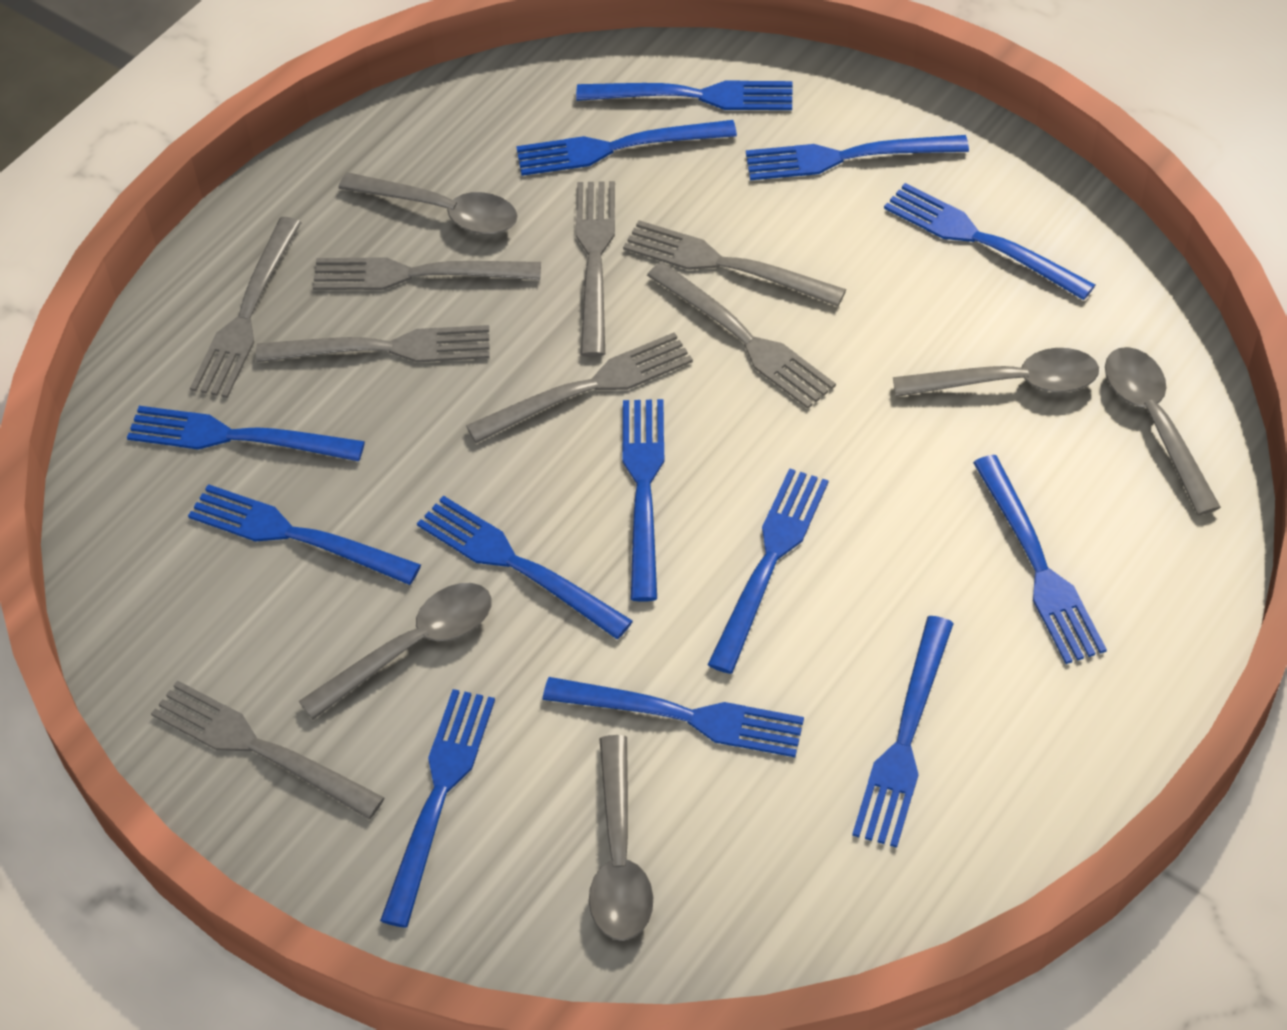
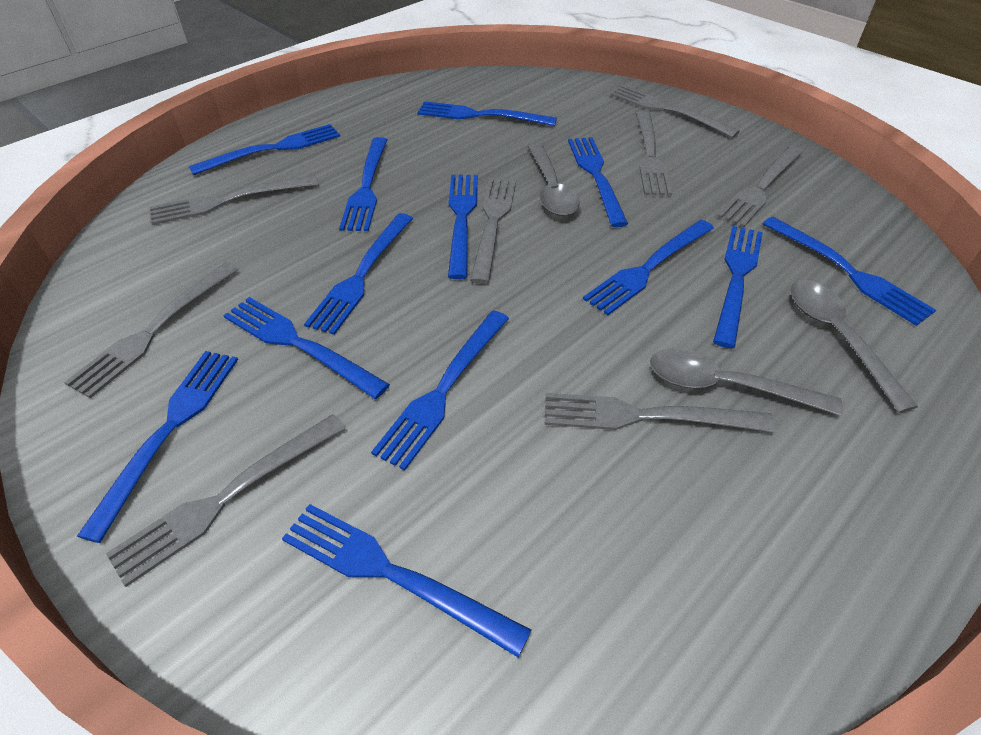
grey spoon: [299,583,492,720] [338,172,518,234] [589,735,653,941] [893,348,1099,397] [1105,347,1221,515] = 5 -> [528,143,580,216] [650,348,843,416] [791,280,918,413] = 3

